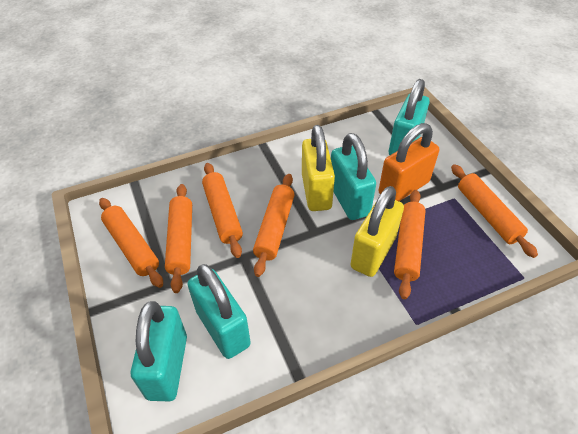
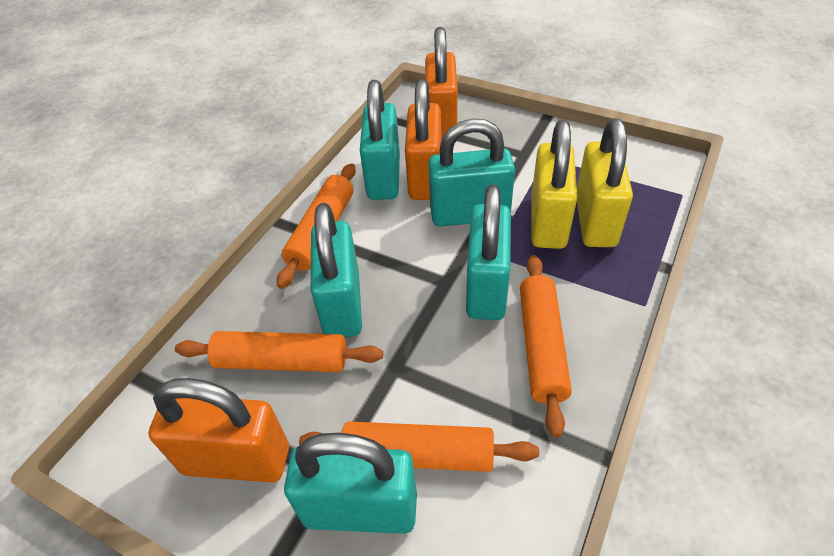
orange padlock: [379,123,439,201] = 1 -> [148,378,289,482] [405,79,441,200] [425,27,458,140] = 3
orange rolling pin: [99,198,163,288] [165,184,192,293] [202,163,243,258] [253,174,295,277] [394,190,426,299] [451,164,538,258] = 6 -> [175,331,383,372] [277,163,356,289] [299,421,539,472] [520,255,572,437] = 4
turquoise padlock: [131,301,187,401] [188,264,251,359] [331,133,376,220] [389,79,430,155] = 4 -> [284,433,417,534] [311,203,362,337] [360,80,400,200] [428,118,515,227] [466,184,511,320] = 5

